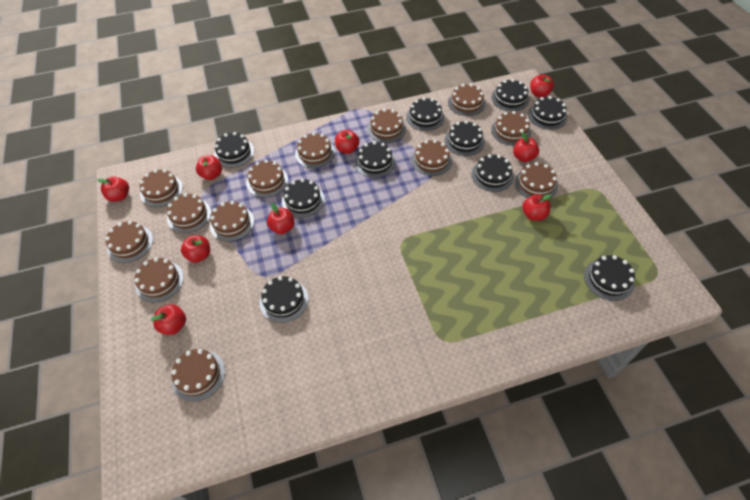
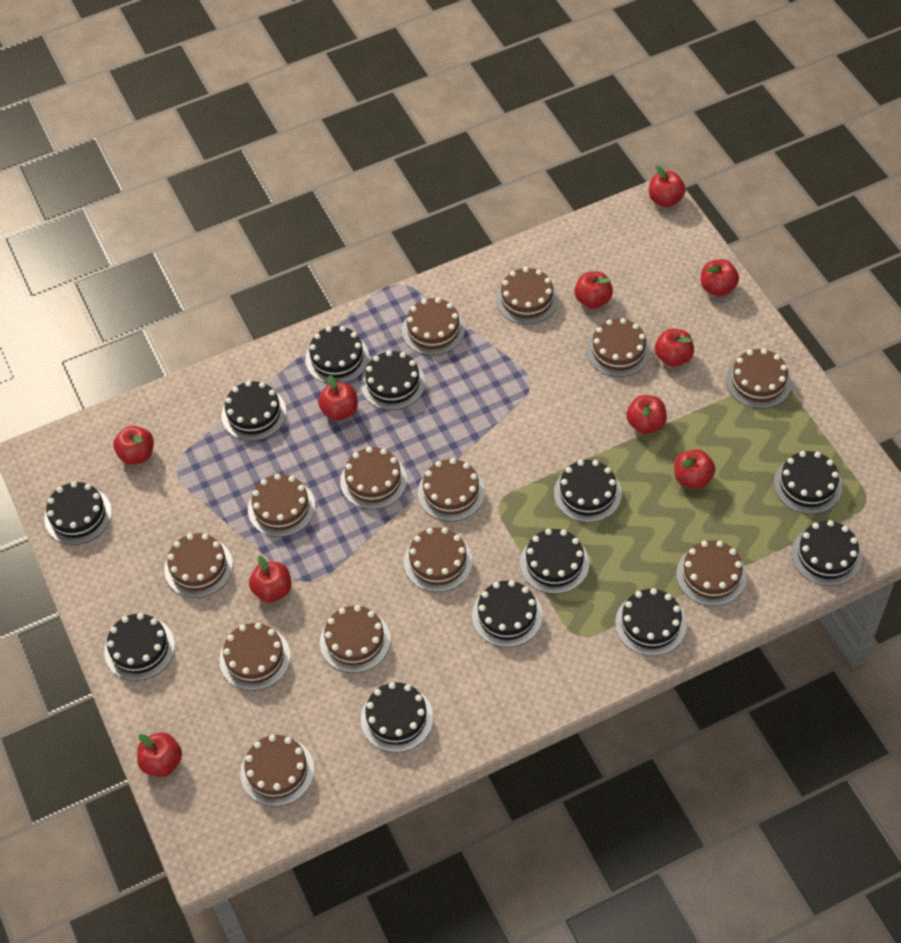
black cake: [214,132,254,168] [260,276,309,323] [282,178,325,218] [355,141,396,178] [406,97,445,131] [445,120,485,156] [472,154,514,192] [492,79,530,111] [528,96,568,130] [584,255,635,301] = 10 -> [44,481,112,545] [104,613,175,681] [222,381,286,441] [305,326,369,384] [361,350,425,410] [361,682,433,752] [472,580,543,647] [520,529,589,594] [554,460,622,523] [615,588,687,656] [774,451,842,514] [792,520,862,586] = 12
red apple: [97,177,129,202] [151,304,186,335] [181,235,210,263] [196,155,222,180] [267,204,295,234] [335,130,359,154] [513,132,539,162] [522,194,551,221] [530,74,554,98] = 9 -> [113,426,154,465] [137,732,182,777] [249,556,291,603] [318,375,358,421] [574,271,613,309] [626,395,667,434] [649,166,686,207] [655,329,694,367] [674,449,716,489] [701,259,739,296] = 10

